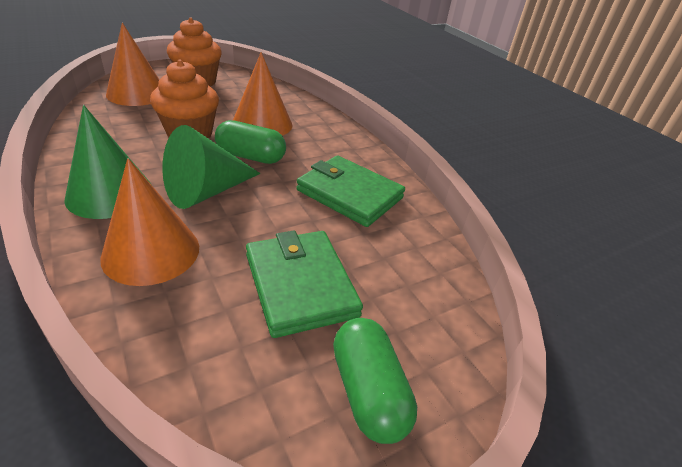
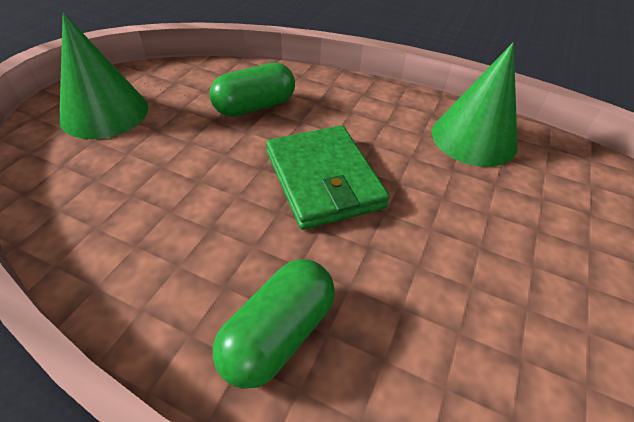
green wallet: [246,231,363,338] [296,155,405,227] = 2 -> [266,125,390,230] = 1
orange cone: [100,158,199,286] [106,23,159,106] [233,52,292,136] = 3 -> none = 0
orange cupcake: [150,59,219,138] [167,17,222,86] = 2 -> none = 0

